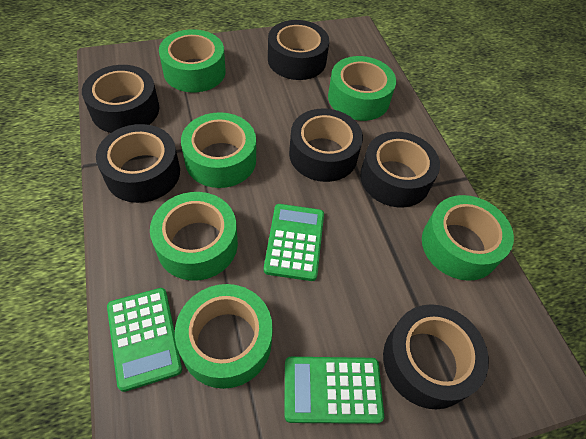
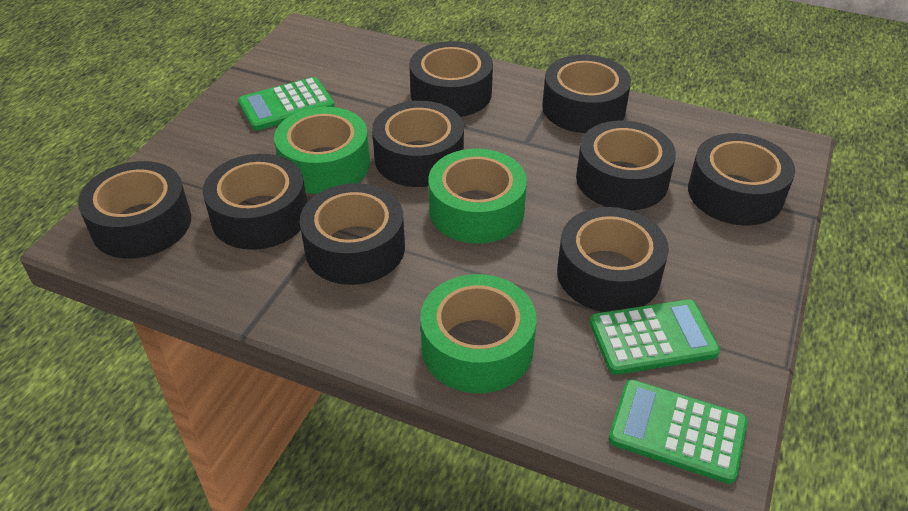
black tape: [82,65,159,133] [96,124,180,203] [268,20,329,80] [289,108,363,182] [360,132,440,207] [383,304,489,409] = 6 -> [78,161,191,258] [203,154,307,250] [300,183,405,285] [372,101,464,187] [409,41,493,117] [542,55,631,133] [557,207,669,312] [576,121,676,210] [688,133,795,225] = 9
green tape: [150,192,238,281] [159,29,226,92] [175,284,273,389] [181,112,256,188] [328,56,396,121] [422,195,514,281] = 6 -> [274,107,370,194] [420,274,537,393] [428,149,527,244] = 3

